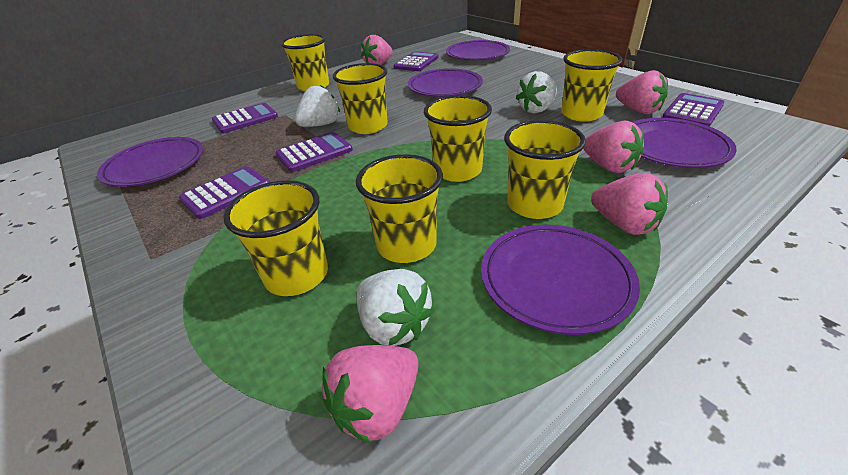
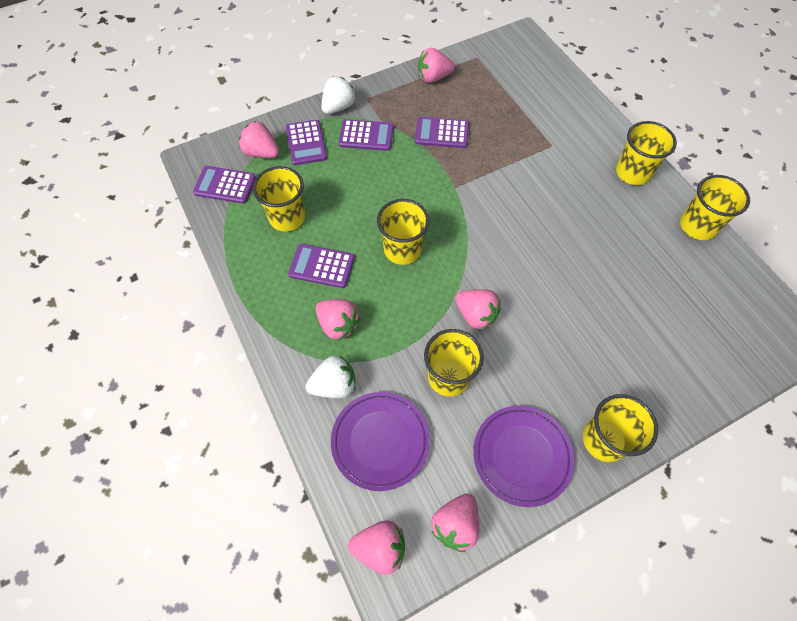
pink strawberry: [322,345,419,444] [361,35,392,65] [583,121,644,173] [591,173,668,235] [616,70,668,114] = 5 -> [239,121,279,158] [316,299,360,340] [348,521,405,575] [418,48,455,83] [431,493,479,552] [455,289,501,330] = 6
purple plate: [97,137,203,187] [408,68,483,97] [446,40,510,60] [481,225,640,335] [632,118,737,168] = 5 -> [331,392,430,491] [473,406,574,507] = 2
white strawberry: [295,85,340,127] [356,269,435,346] [516,71,557,113] = 3 -> [306,355,356,398] [321,76,356,114] = 2
yellow cup: [223,180,328,296] [281,34,329,91] [332,63,388,134] [356,154,443,263] [424,95,492,182] [504,120,586,219] [561,49,623,122] = 7 -> [253,166,306,232] [377,199,429,265] [424,329,484,397] [583,394,658,462] [616,121,677,185] [680,175,750,240] = 6

